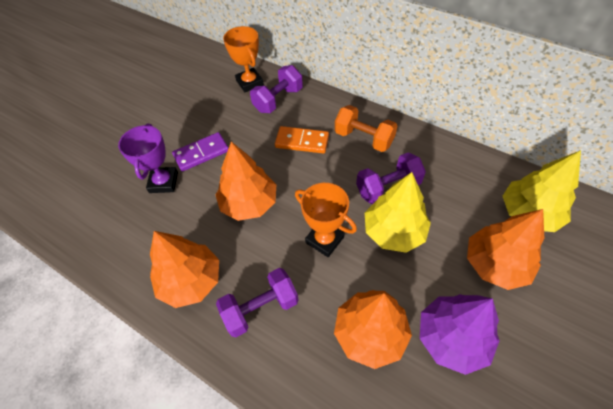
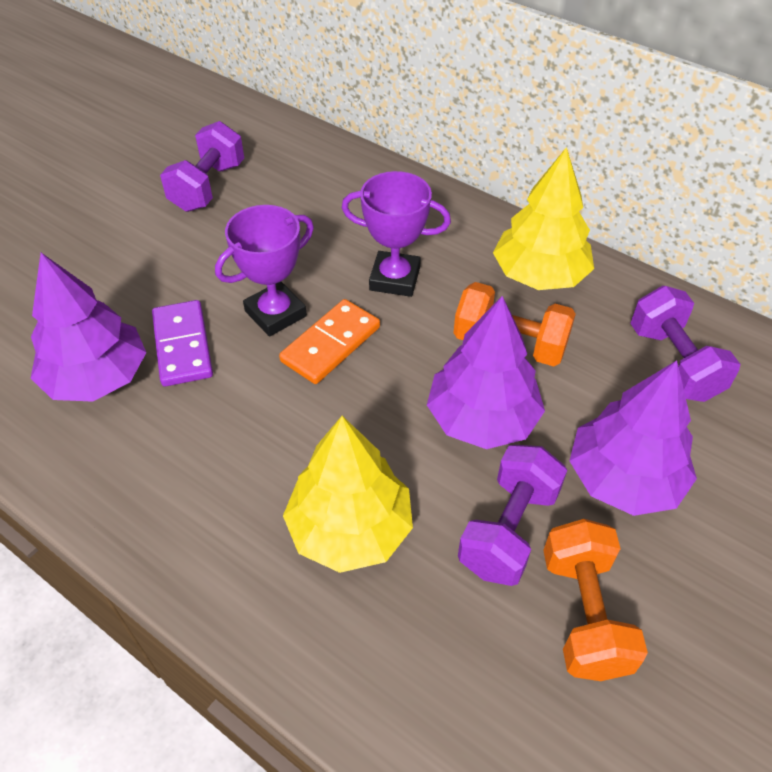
orange dumbbell: [335,105,397,152] = 1 -> [453,282,576,366] [543,519,648,681] = 2
orange tree: [150,231,219,308] [215,142,276,221] [334,290,412,369] [467,209,544,290] = 4 -> none = 0
orange trophy: [223,26,264,92] [295,183,357,257] = 2 -> none = 0
purple tree: [420,294,500,375] = 1 -> [31,253,146,402] [427,296,545,449] [569,360,697,516] = 3
purple trophy: [118,124,178,193] = 1 -> [215,205,314,337] [342,171,451,297] = 2

